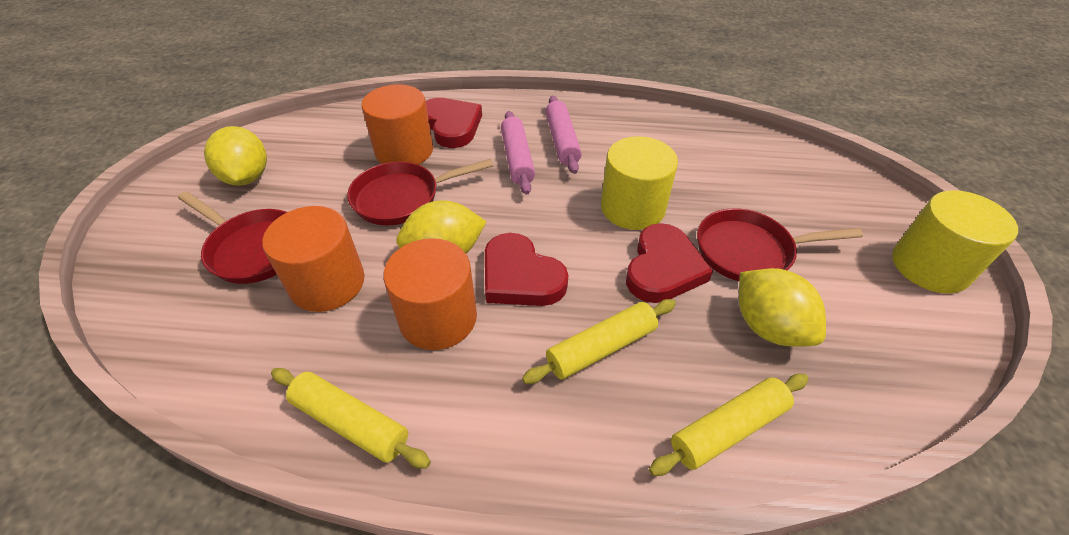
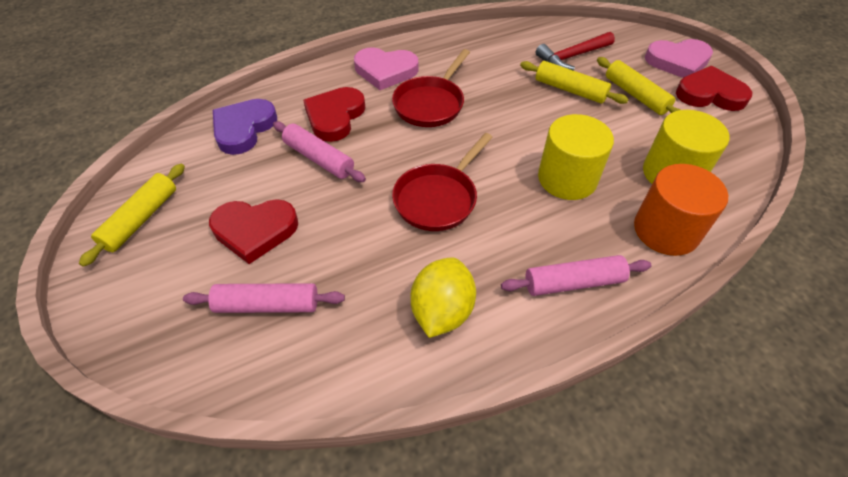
orange cylinder: [262,206,365,312] [361,84,433,165] [383,238,477,350] = 3 -> [634,164,728,256] = 1
pink heart: none = 0 -> [354,47,418,90] [645,39,713,78] = 2
pink rolling pin: [501,111,535,195] [546,96,582,174] = 2 -> [183,283,345,313] [273,122,366,182] [501,255,651,296] = 3
purple heart: none = 0 -> [213,99,277,155] = 1
red hammer: none = 0 -> [535,32,615,71] = 1
red pan: [178,191,287,284] [347,159,493,225] [697,208,863,281] = 3 -> [392,49,470,127] [392,133,493,231] = 2
yellow lemon: [204,126,267,186] [396,201,487,254] [739,268,826,347] = 3 -> [411,257,476,338] = 1

